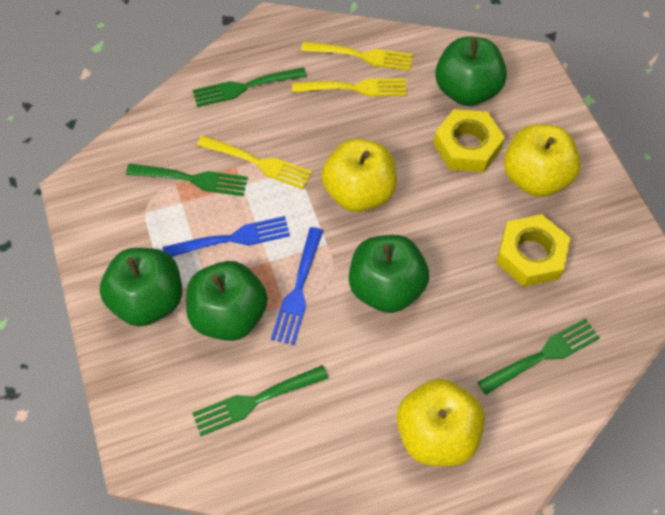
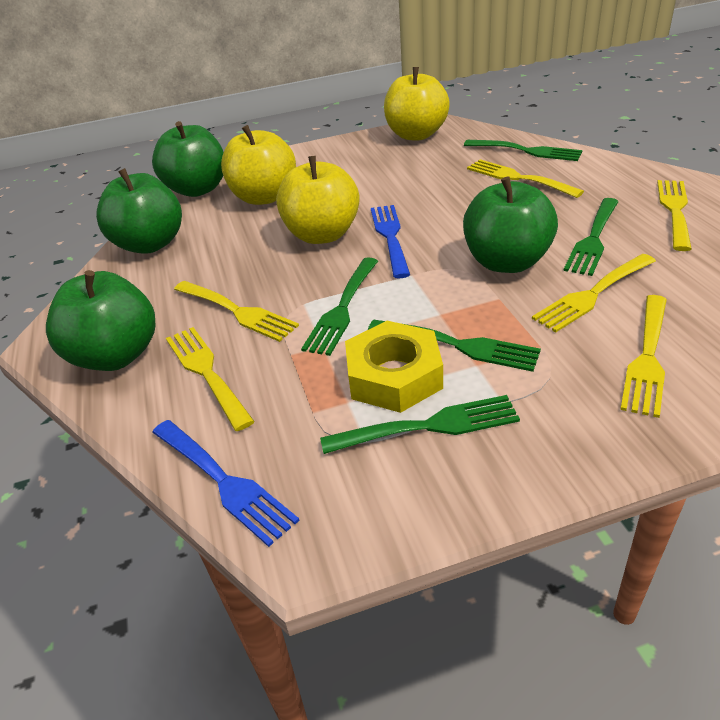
green fork: [126,164,248,196] [192,365,328,436] [193,67,307,107] [477,318,600,395] = 4 -> [301,258,378,356] [320,395,520,454] [368,320,541,372] [464,140,582,161] [564,198,619,276] = 5
yellow fork: [197,135,312,189] [292,78,407,96] [301,42,413,71] = 3 -> [166,327,255,431] [174,281,299,342] [467,159,584,198] [532,254,656,332] [620,295,667,418] [657,180,692,251] = 6
yellow nut: [433,109,505,172] [496,214,571,287] = 2 -> [345,321,443,413] = 1

